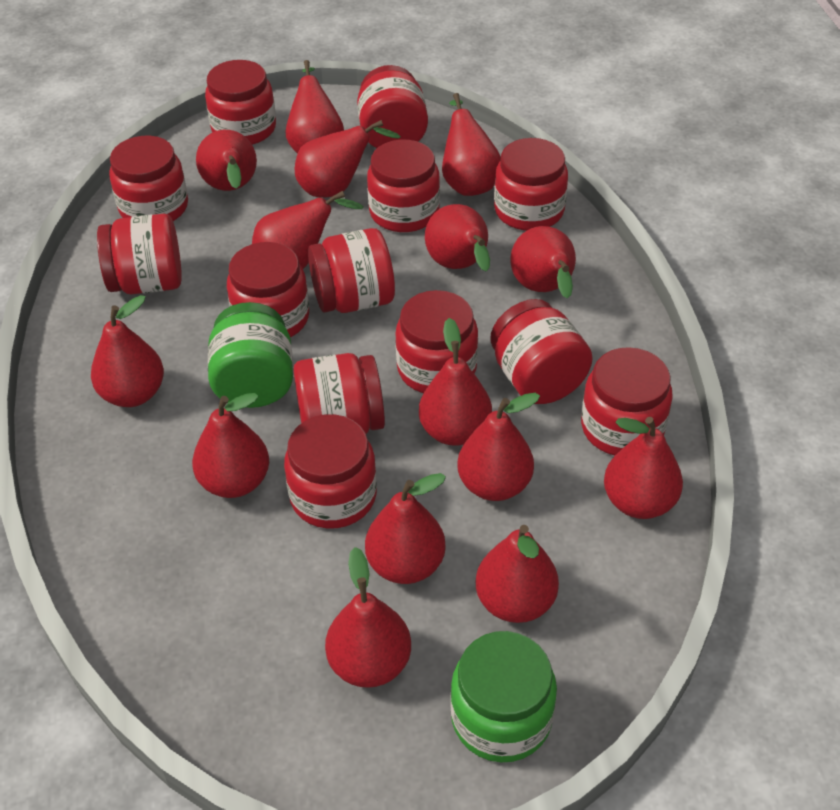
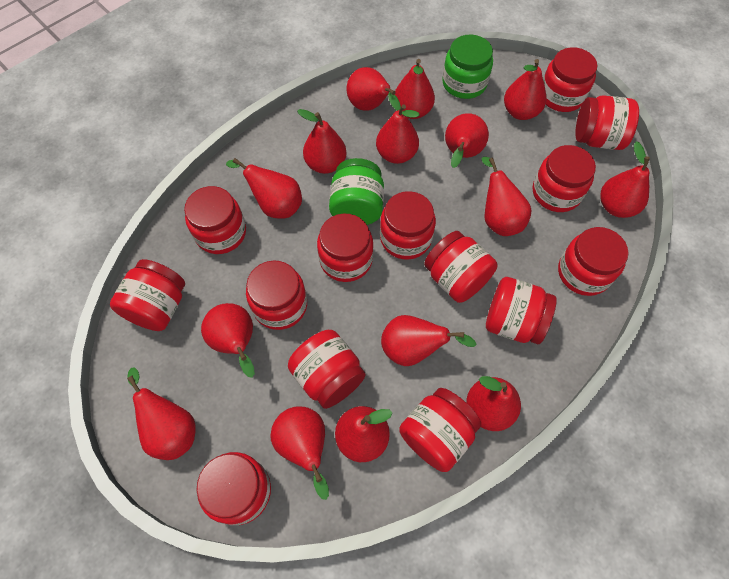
red jar: [97,214,182,294] [109,136,188,221] [205,60,276,145] [227,242,309,337] [284,414,377,529] [293,353,385,434] [308,228,395,313] [357,65,428,148] [367,140,440,232] [395,290,478,393] [490,299,593,404] [494,138,568,231] [581,347,673,455] = 13 -> [110,259,185,331] [184,186,246,254] [196,452,271,525] [246,260,307,330] [288,330,366,409] [317,214,373,282] [380,191,436,260] [399,388,481,472] [424,231,497,303] [486,277,557,344] [533,145,596,212] [543,47,597,112] [558,227,629,296] [575,95,639,150] = 14

